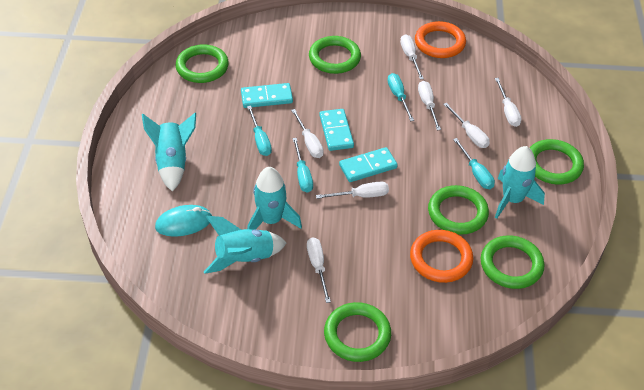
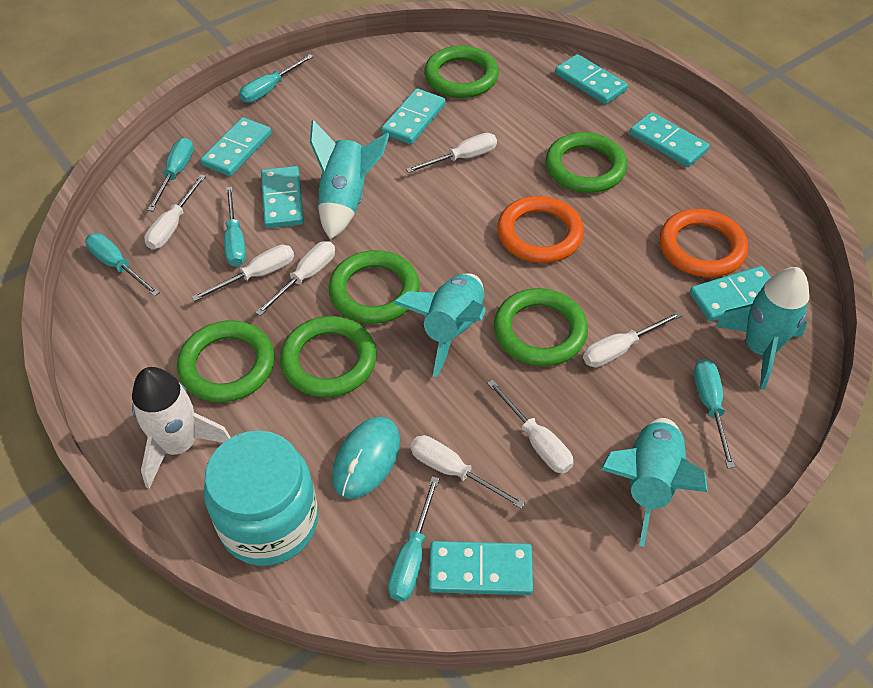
turquoise domino: [241,83,293,108] [319,109,354,151] [339,147,398,182] = 3 -> [200,117,272,176] [261,166,304,228] [381,88,446,144] [429,541,533,595] [555,54,628,104] [630,112,710,167] [690,266,771,322] = 7
turquoise jar: none = 0 -> [204,430,318,566] = 1
turquoise screwdriver: [247,105,272,156] [293,138,313,193] [388,73,414,121] [453,138,495,189] = 4 -> [85,233,160,297] [147,138,194,212] [224,187,246,267] [239,54,314,103] [388,476,439,601] [694,359,735,468] = 6
white rocket: none = 0 -> [132,367,231,489] = 1

